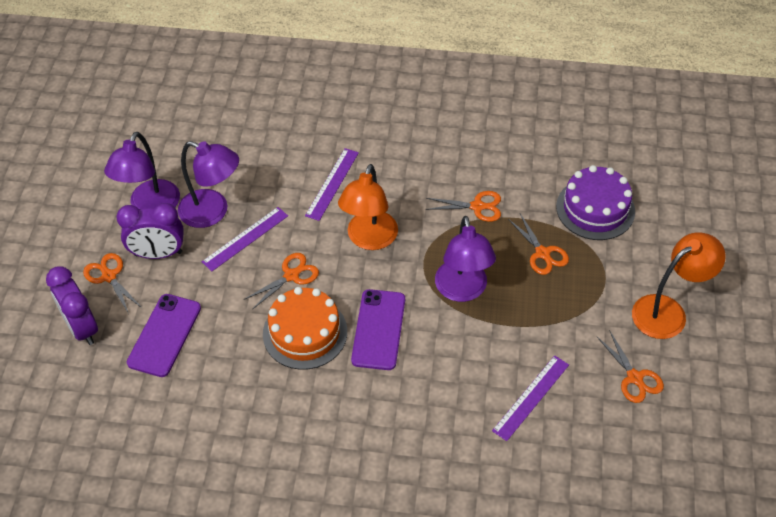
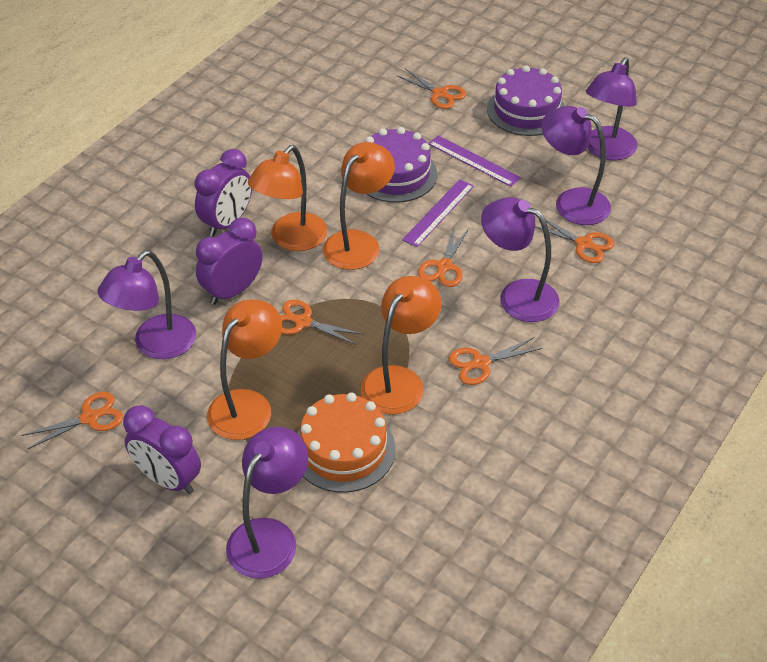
orange lamp: [338,164,398,250] [632,232,726,339] = 2 -> [207,300,282,440] [248,145,327,251] [323,142,395,270] [360,276,442,415] = 4
orange scissors: [83,253,142,314] [243,253,319,310] [426,191,501,222] [508,214,569,275] [597,330,664,403] = 5 -> [21,392,123,450] [280,300,363,345] [396,69,467,109] [418,225,469,287] [449,338,542,385] [535,219,614,263] = 6
purple cake: [556,165,635,240] = 1 -> [365,127,437,203] [487,65,565,136] = 2
purple clock: [46,266,98,345] [116,203,184,259] = 2 -> [123,405,201,494] [195,149,252,237] [196,218,262,305] = 3
purple lamp: [104,132,180,209] [178,141,239,228] [435,216,496,302] = 3 -> [98,250,196,359] [226,427,308,579] [481,197,560,322] [542,106,611,225] [586,57,637,160] = 5
purple phone: [127,294,201,377] [351,289,405,370] = 2 -> none = 0
purple ruler: [202,207,288,271] [305,148,359,221] [492,355,569,441] = 3 -> [402,179,474,247] [428,135,521,187] = 2

